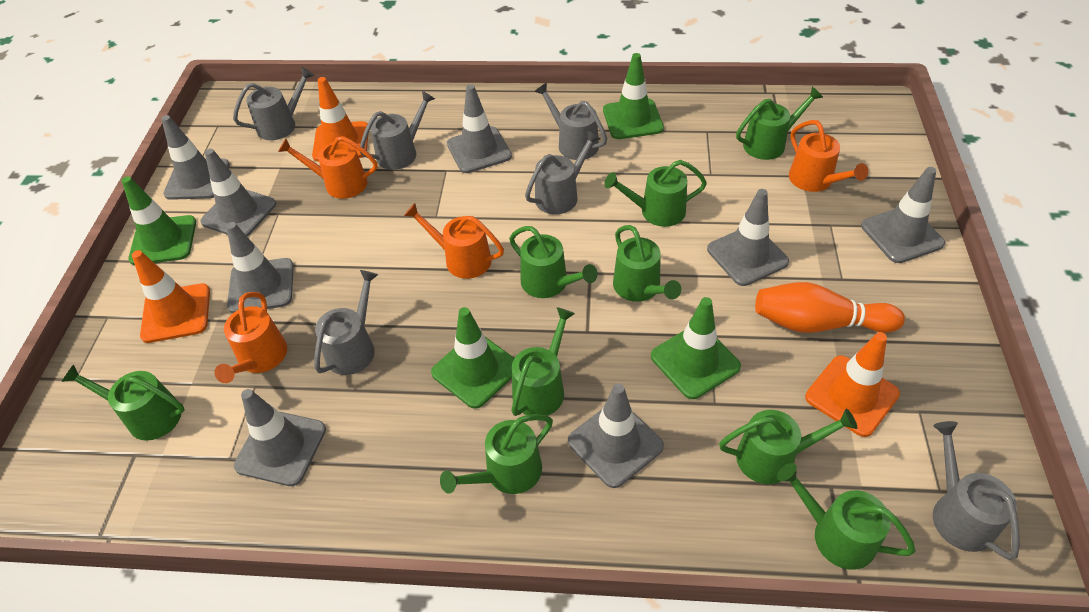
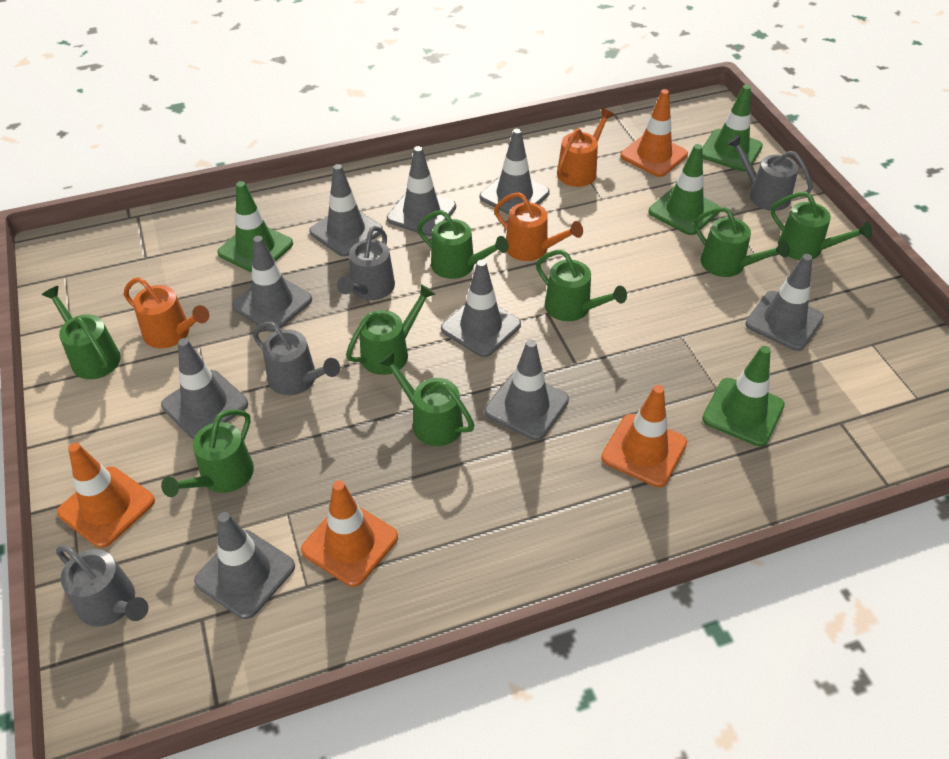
green watering can: [61,364,185,441] [440,414,553,494] [509,226,598,298] [512,307,575,416] [604,160,707,227] [613,225,681,302] [719,409,857,484] [736,87,823,160] [777,463,915,570] = 9 -> [42,286,121,379] [161,409,254,497] [346,284,435,375] [379,352,474,446] [417,210,508,279] [536,250,627,321] [694,207,789,277] [770,192,872,260] = 8
grey traffic cone: [161,115,230,200] [200,148,276,237] [226,222,294,313] [234,389,326,486] [447,84,512,173] [568,383,664,488] [707,189,789,286] [861,167,945,263] = 8 -> [161,338,248,439] [194,512,295,619] [232,236,312,332] [309,164,383,256] [387,146,456,236] [441,260,521,357] [480,129,550,215] [485,340,569,440] [745,254,824,351] = 9
grey watering can: [233,67,315,140] [314,270,378,375] [360,91,435,170] [525,130,600,214] [534,83,607,160] [933,421,1020,560] = 6 -> [56,545,148,627] [253,322,340,395] [337,226,395,300] [727,135,813,211] = 4
orange bowling pin: [755,282,905,333] = 1 -> none = 0
orange traffic cone: [132,250,210,343] [312,77,368,161] [805,332,900,437] = 3 -> [57,443,155,548] [301,480,398,587] [601,385,687,487] [620,89,688,177] = 4
orange watering can: [214,292,287,383] [278,136,377,199] [404,203,504,279] [789,120,868,192] = 4 -> [124,277,209,348] [494,192,583,261] [557,108,614,187] = 3

